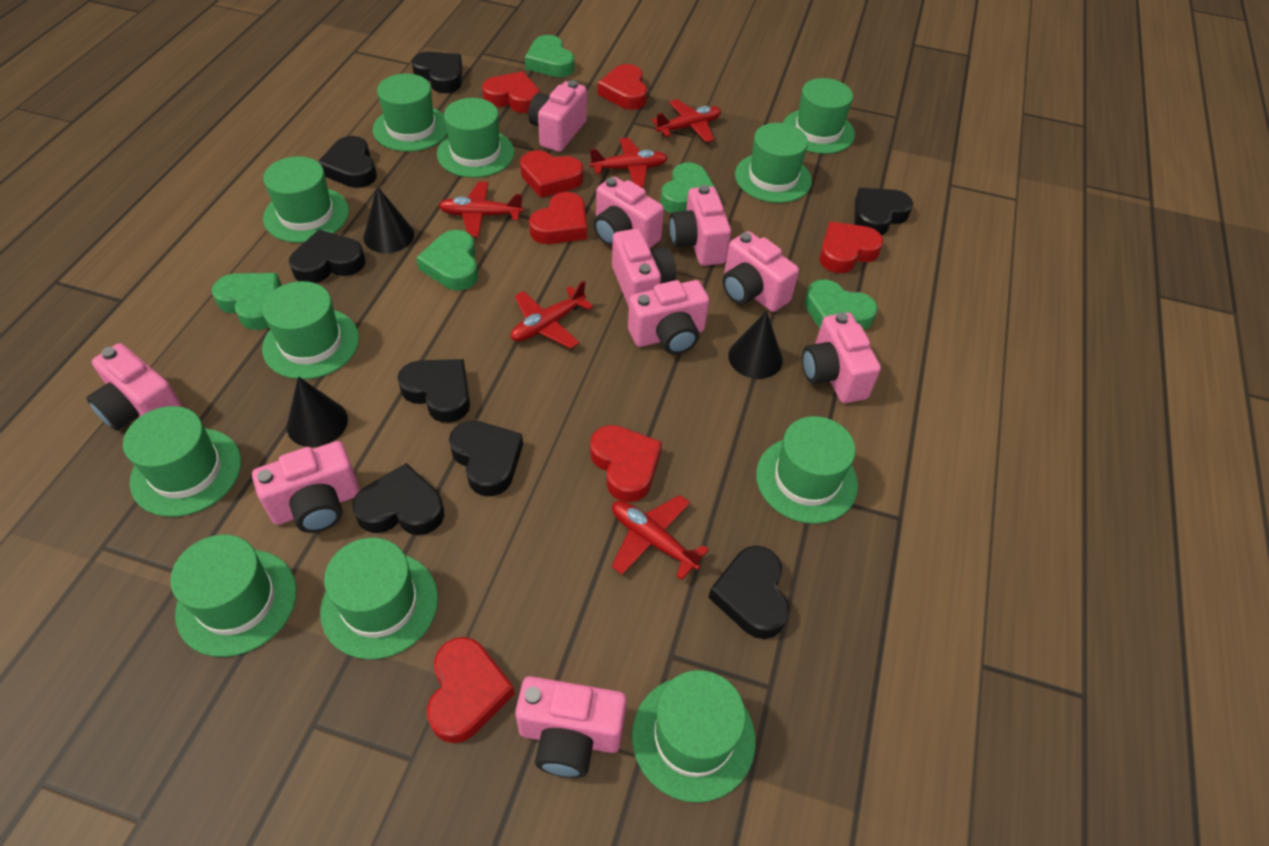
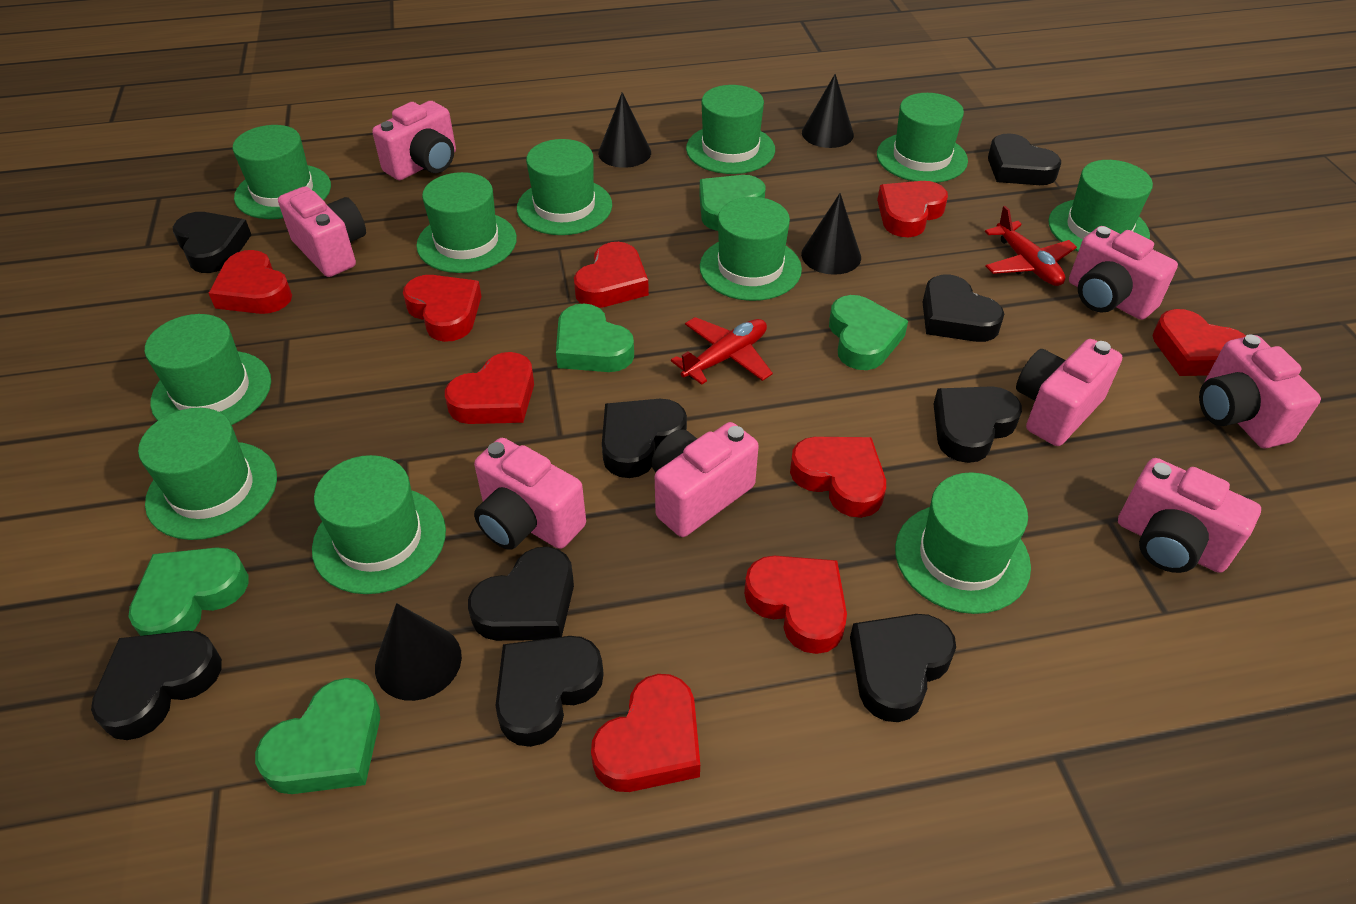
black cone: [287,376,348,447] [363,186,414,253] [728,311,783,379] = 3 -> [375,603,462,701] [598,92,651,168] [801,193,861,275] [802,74,854,148] = 4
black heart: [289,230,366,283] [318,136,377,188] [352,463,444,535] [398,359,470,423] [412,52,462,93] [449,421,523,496] [708,546,789,639] [854,188,913,235] = 8 -> [91,631,222,740] [173,212,251,273] [468,547,574,641] [495,636,604,747] [602,399,687,478] [850,614,956,722] [923,274,1004,342] [934,386,1022,463] [988,133,1061,185] = 9
pink camera: [86,343,183,431] [252,441,360,533] [515,676,627,778] [528,80,587,152] [593,177,664,249] [612,229,676,307] [628,280,709,355] [669,185,731,266] [722,231,799,312] [802,312,881,403] = 10 -> [278,186,366,277] [372,101,456,180] [474,438,586,550] [652,422,759,537] [1016,339,1122,446] [1069,226,1178,320] [1118,458,1261,573] [1199,335,1321,448] = 8
red heart: [427,637,515,743] [482,71,540,113] [520,150,583,198] [529,192,587,244] [590,425,662,502] [598,64,647,110] [819,222,884,273] = 7 -> [209,250,292,314] [403,275,482,342] [445,352,534,424] [574,242,649,308] [591,674,700,792] [744,556,847,654] [790,437,886,518] [877,181,948,237] [1153,309,1246,376] = 9
red plane: [439,182,524,237] [511,281,593,349] [590,138,668,187] [612,495,709,580] [652,99,721,142] = 5 -> [671,317,773,385] [985,206,1077,286] = 2

